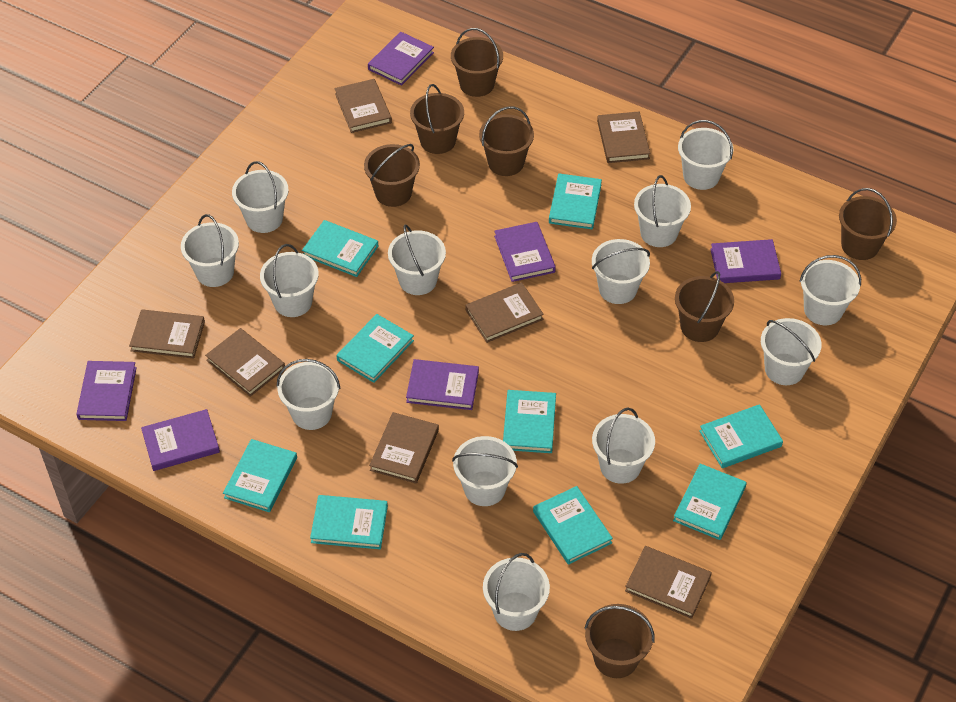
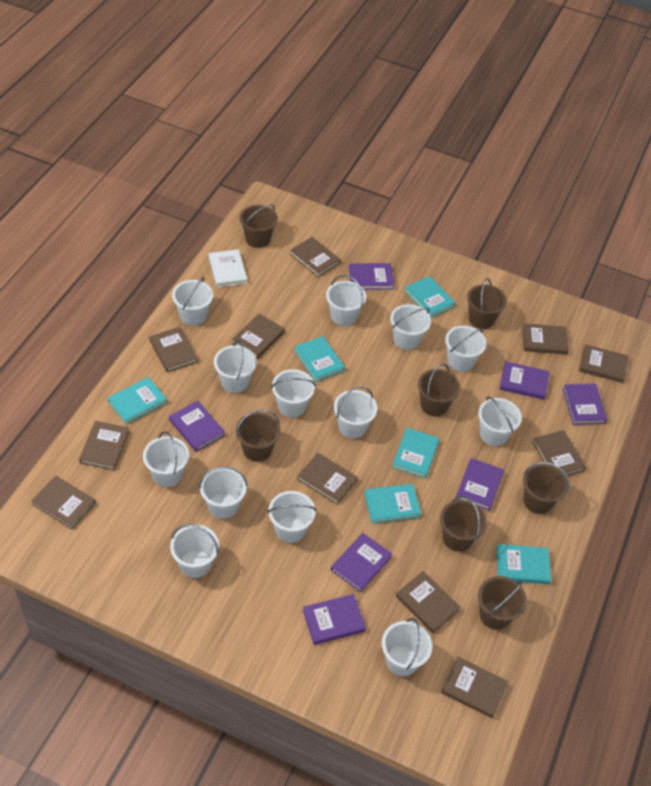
brown book: [129,309,205,359] [205,328,285,397] [334,79,392,133] [369,412,439,484] [466,282,544,343] [597,112,651,163] [625,546,712,619] = 7 -> [31,476,96,529] [79,421,129,470] [149,327,198,372] [232,314,285,359] [290,237,341,277] [297,453,358,505] [396,571,461,633] [441,657,508,718] [522,323,569,355] [533,430,586,476] [579,344,628,383] = 11
purple book: [76,361,137,421] [141,409,220,471] [368,32,434,86] [406,359,479,410] [494,222,556,282] [710,239,781,283] = 6 -> [169,401,225,452] [303,594,366,645] [331,533,392,592] [349,263,394,290] [456,458,504,511] [500,361,550,400] [563,384,607,425] = 7
turquoise book: [223,439,297,512] [302,220,378,277] [310,495,388,549] [336,314,414,383] [503,390,556,453] [533,486,613,565] [549,174,602,229] [673,463,747,540] [699,404,783,468] = 9 -> [108,377,167,424] [294,336,345,382] [364,484,421,524] [392,428,440,478] [405,276,455,318] [497,544,551,584] = 6
white book: none = 0 -> [208,249,247,288] = 1

